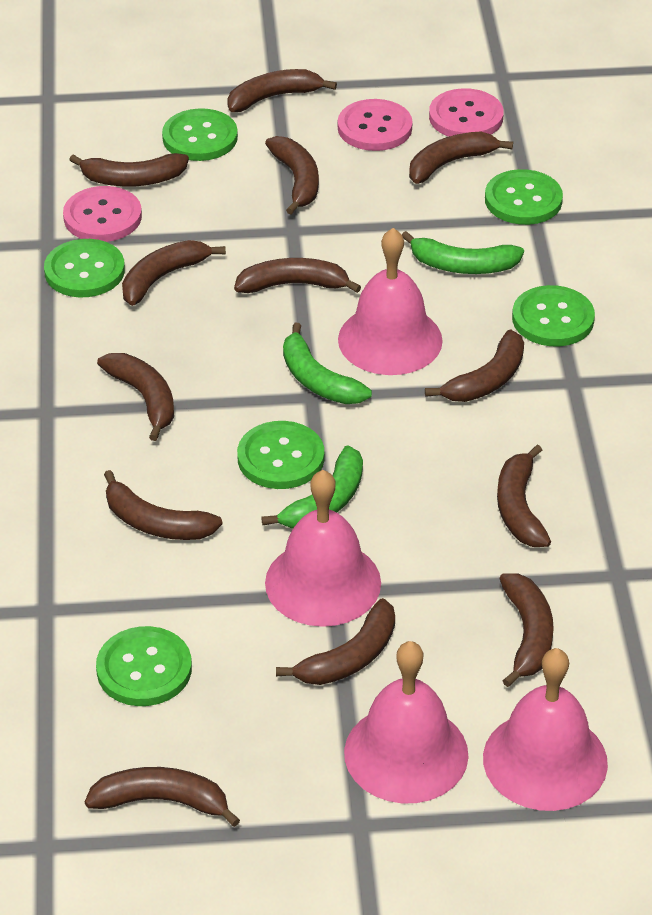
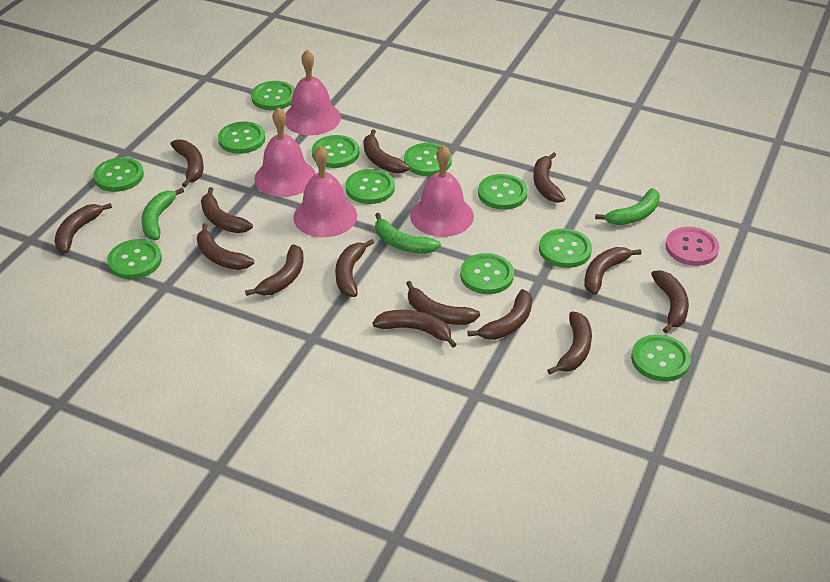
brown banana: [69,153,189,187] [85,767,240,827] [97,353,174,441] [104,470,222,540] [122,240,226,306] [227,69,337,112] [234,258,361,293] [265,136,319,214] [276,598,395,685] [409,131,513,184] [425,330,524,402] [497,445,551,547] [499,573,554,687] = 13 -> [55,203,112,254] [170,139,204,187] [197,223,254,270] [201,187,253,233] [245,244,304,296] [335,239,374,297] [363,129,410,173] [373,310,457,348] [406,281,480,325] [468,289,532,340] [533,152,565,203] [547,312,592,375] [584,247,642,295] [651,270,689,333] = 14
green button: [44,239,125,297] [96,626,192,706] [162,108,238,161] [237,421,324,489] [485,169,563,225] [512,285,595,346] = 6 -> [93,157,144,192] [107,239,162,279] [218,122,265,154] [251,81,295,110] [312,135,359,168] [345,169,395,204] [404,143,452,176] [460,253,514,294] [478,174,528,210] [539,228,592,268] [631,334,691,382] = 11
pink button: [63,186,142,242] [338,99,412,151] [429,88,504,137] = 3 -> [665,227,719,266] = 1

